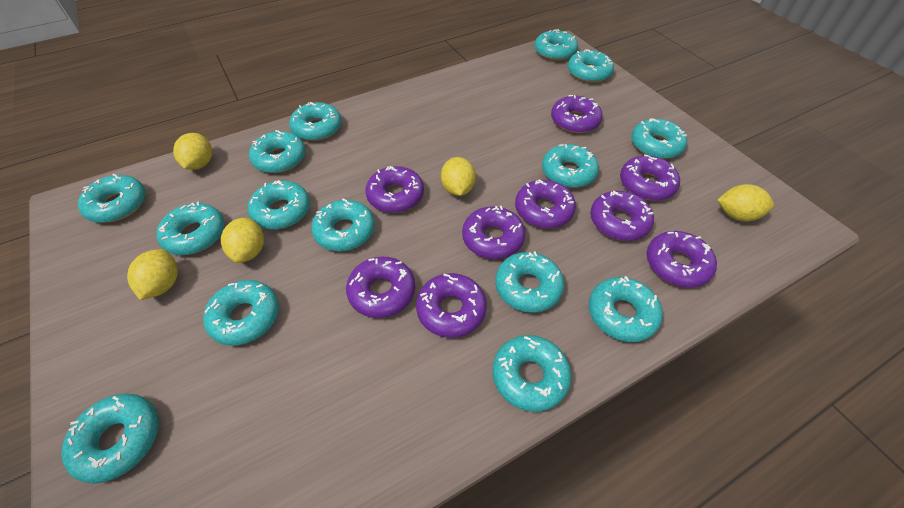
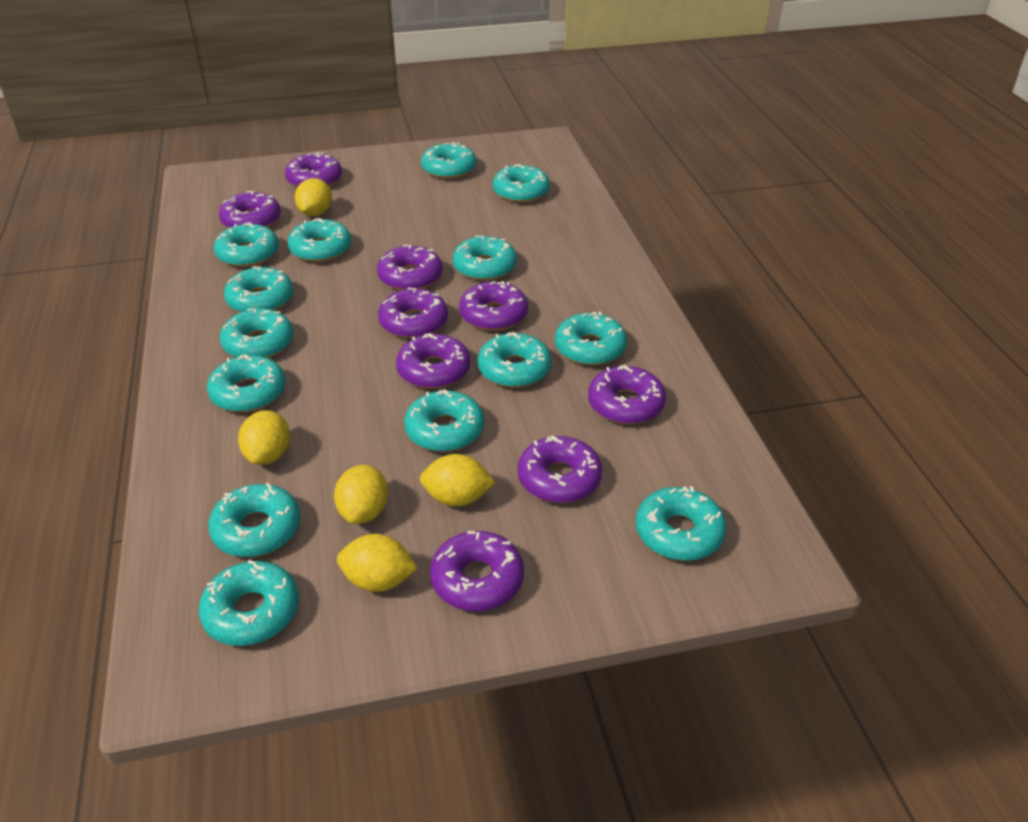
turquoise donut: [61,394,159,483] [78,174,146,223] [156,201,225,255] [203,280,279,346] [248,180,310,229] [249,130,306,173] [289,102,342,141] [311,199,375,251] [492,335,571,412] [495,251,564,313] [534,29,578,61] [542,144,599,188] [568,49,614,83] [589,276,663,342] [631,118,687,159] = 15 -> [199,560,299,646] [207,354,286,412] [208,483,300,557] [214,222,279,267] [220,308,294,358] [224,266,293,312] [288,218,351,262] [404,389,484,452] [421,142,476,179] [453,235,517,281] [478,332,552,388] [493,164,550,203] [555,312,627,365] [636,486,727,561] = 14

